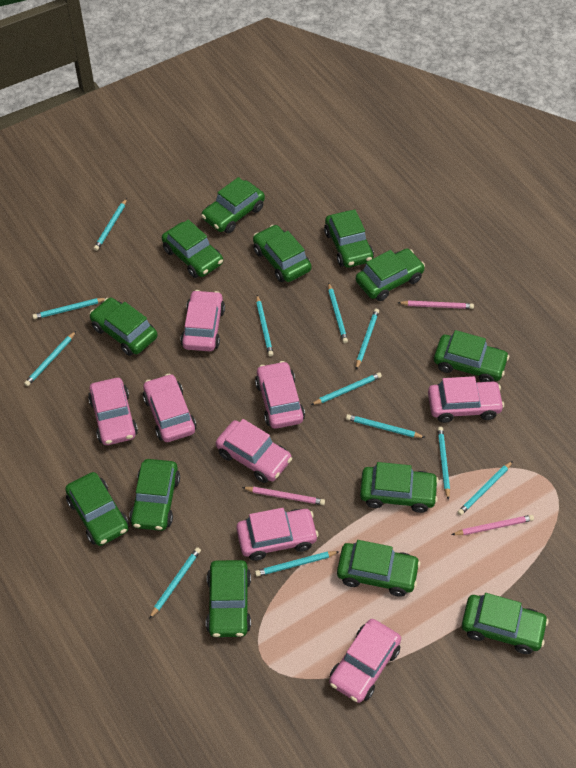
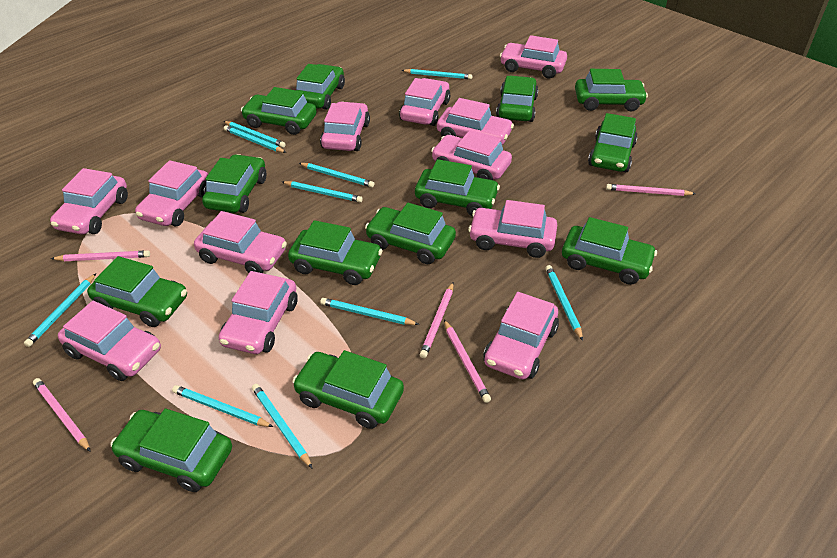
pink car: [88,378,138,445] [143,374,196,442] [180,290,225,351] [216,419,292,483] [236,508,319,561] [255,361,305,429] [329,619,401,703] [428,376,504,423] = 8 -> [50,168,128,235] [58,301,161,381] [135,160,208,227] [194,211,287,273] [219,271,298,354] [320,102,370,151] [399,78,450,126] [431,130,512,180] [437,98,514,145] [468,200,557,258] [483,292,559,380] [500,35,567,78] = 12
pink pencil: [242,487,325,505] [398,301,474,309] [451,515,534,535] = 3 -> [33,378,91,452] [51,251,150,261] [420,282,454,358] [444,320,491,403] [606,184,696,196] = 5
turquoise pencil: [24,331,76,386] [32,298,106,319] [94,198,127,251] [149,547,201,619] [255,551,340,577] [256,295,273,356] [311,372,382,405] [328,282,348,343] [346,414,426,438] [356,309,379,370] [438,427,450,500] [457,461,513,515] = 12 -> [24,274,96,347] [172,385,273,427] [223,121,286,148] [224,125,287,153] [252,384,313,469] [282,181,363,203] [299,163,374,187] [320,298,419,325] [401,69,472,80] [545,265,583,341] = 10

